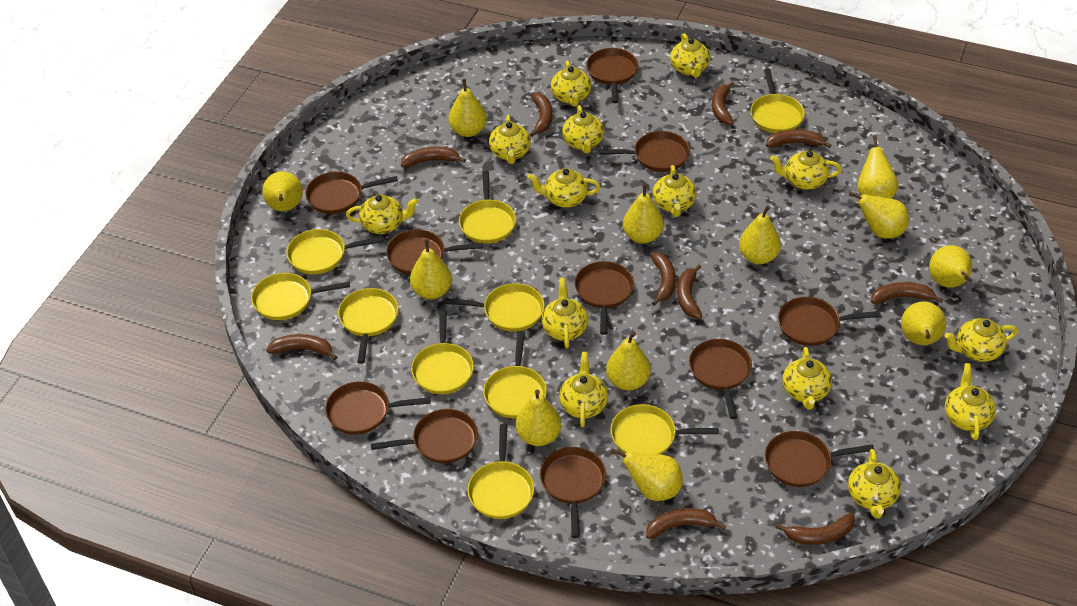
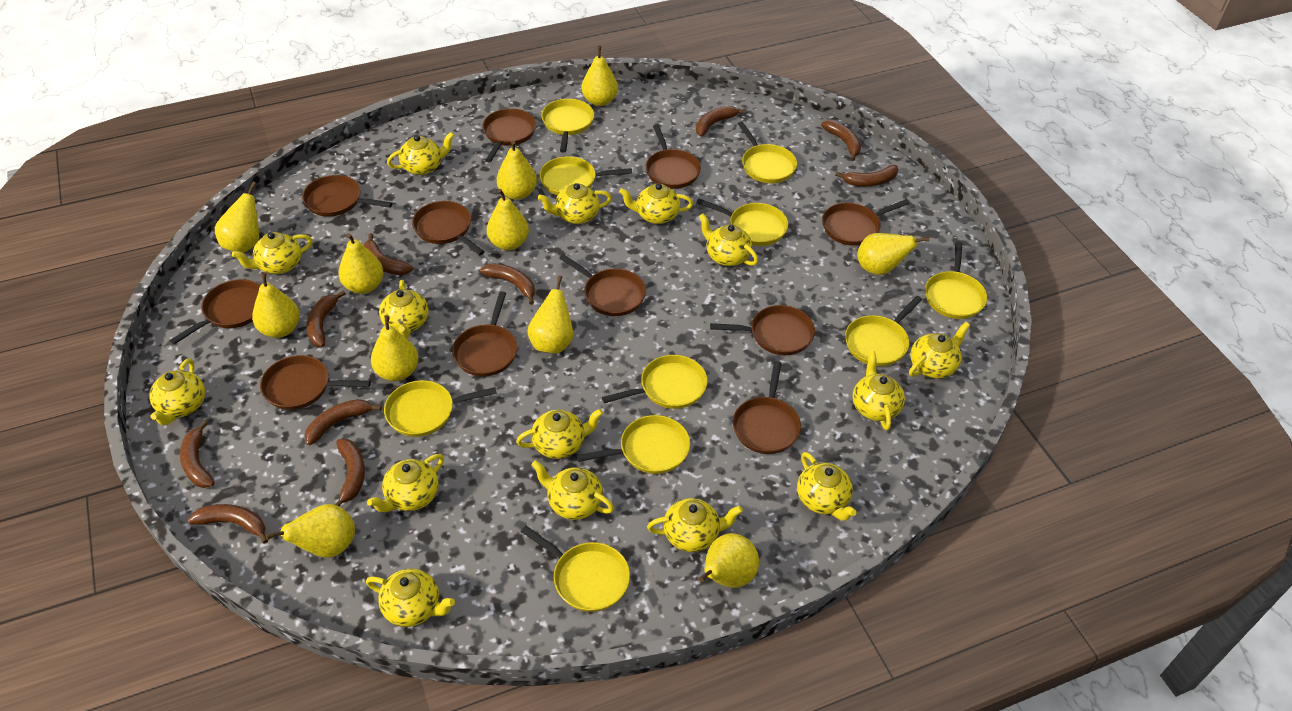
yellow pear: [262,171,303,211] [410,239,452,299] [449,79,487,137] [516,390,561,446] [606,331,651,390] [611,449,683,501] [623,183,664,244] [739,205,781,264] [849,192,909,239] [857,135,899,199] [901,301,946,345] [929,245,972,288] = 12 -> [215,182,259,253] [252,272,300,338] [265,504,355,558] [339,233,383,294] [371,315,419,381] [487,189,529,250] [497,141,537,200] [528,275,573,354] [581,46,618,106] [699,533,759,588] [857,233,929,275] = 11
yellow teapot: [346,194,418,234] [489,115,531,164] [528,168,601,208] [542,278,588,348] [551,61,591,107] [559,352,608,427] [562,105,604,153] [653,165,696,217] [670,33,710,78] [770,150,842,190] [783,347,832,410] [848,449,901,519] [945,318,1018,362] [945,363,996,440] = 14 -> [149,359,205,425] [232,232,312,274] [366,569,455,627] [367,454,444,512] [379,280,429,338] [387,132,454,175] [516,409,603,459] [532,460,614,520] [538,183,612,224] [619,183,693,224] [647,498,743,552] [699,213,758,266] [797,452,857,521] [853,351,905,430] [909,322,970,379] = 15

